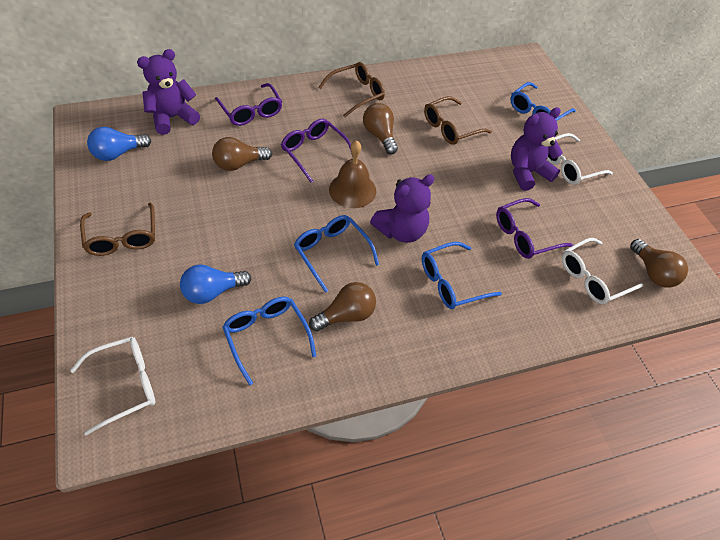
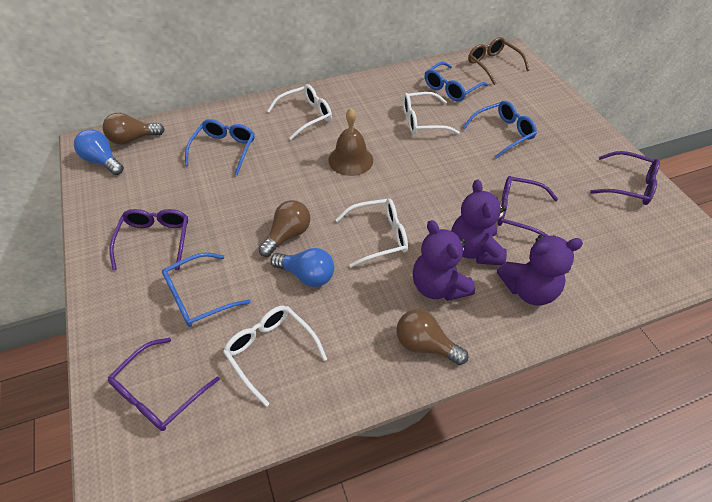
brown glasses: [80,203,155,256] [318,62,385,117] [424,96,492,145] = 3 -> [468,37,529,85] = 1
brown light bulb: [212,137,272,171] [309,282,376,332] [363,103,398,154] [630,239,688,288] = 4 -> [103,113,165,145] [258,200,310,257] [396,309,469,365] = 3
purple glasses: [215,83,282,126] [281,119,352,183] [496,198,573,259] = 3 -> [108,338,220,431] [109,209,188,270] [497,176,558,237] [590,151,660,205] = 4
white glasses: [70,337,156,436] [547,133,613,185] [562,238,644,304] = 3 -> [223,305,327,407] [267,84,332,140] [335,198,408,267] [403,92,460,134] = 4

